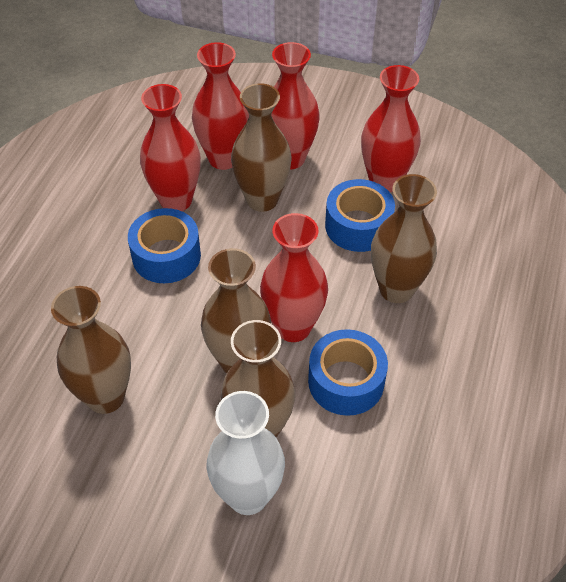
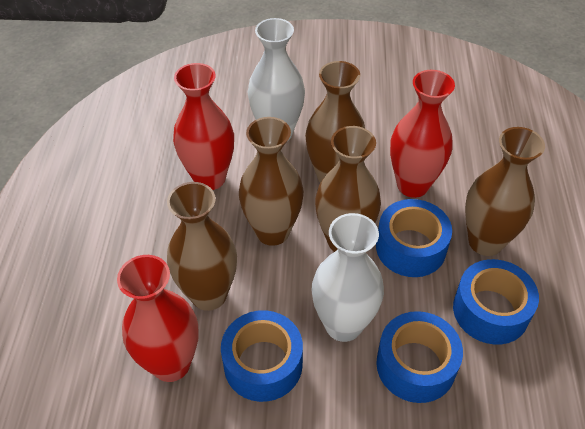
blue tape: [128,208,201,283] [308,329,388,416] [325,179,395,252] = 3 -> [221,310,303,402] [376,199,452,277] [376,311,463,403] [453,259,539,345] = 4
red vase: [140,84,201,211] [192,42,249,170] [260,213,328,342] [271,42,320,169] [361,65,421,192] = 5 -> [117,255,199,382] [173,63,234,190] [390,70,455,198] = 3
white vase: [207,391,285,515] = 1 -> [248,18,305,140] [311,213,384,342] = 2

